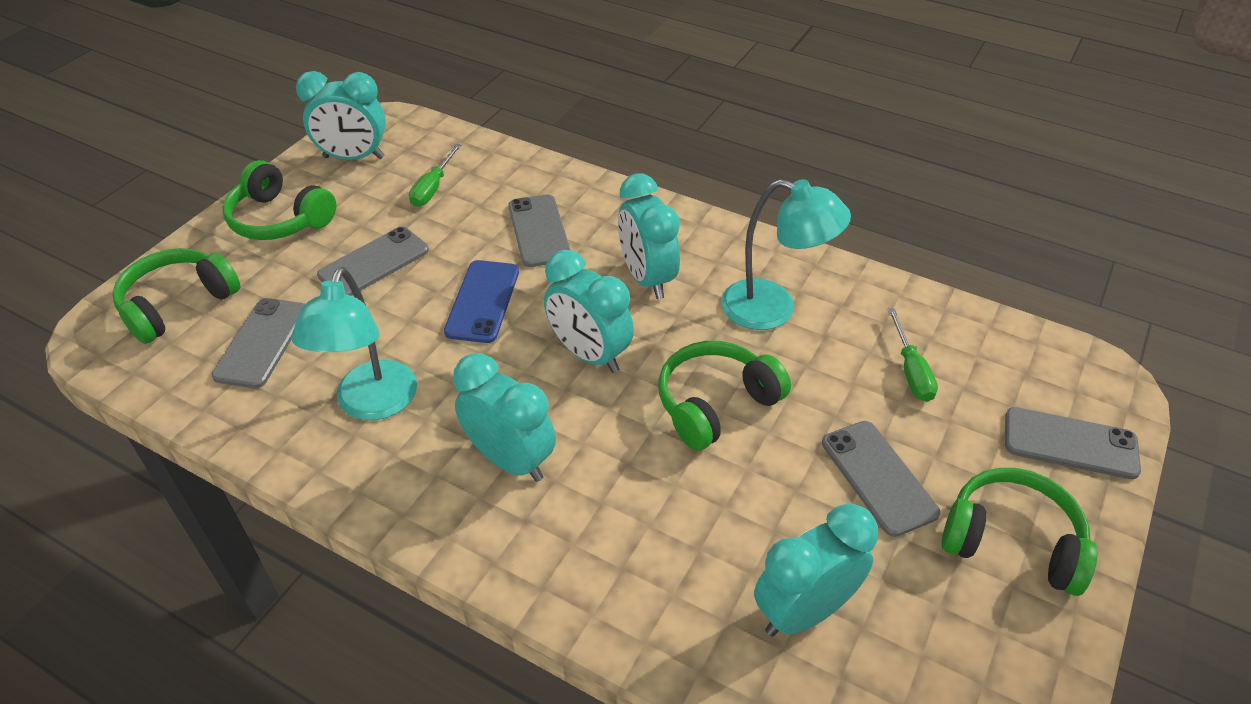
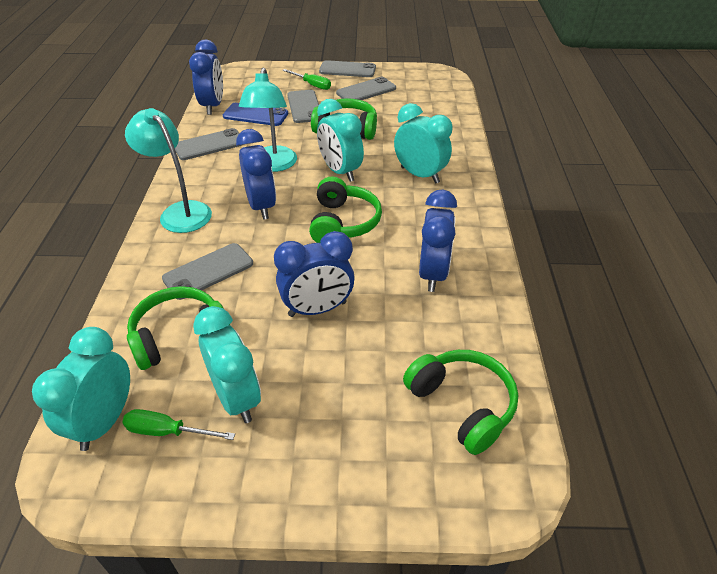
blue clock: none = 0 -> [189,40,223,115] [236,129,276,220] [274,231,355,317] [419,190,457,292] = 4
turquoise clock: [296,71,386,160] [453,353,556,482] [544,250,634,373] [618,173,680,299] [754,504,878,637] = 5 -> [32,327,130,451] [193,306,261,423] [317,99,364,182] [394,103,453,184] = 4

